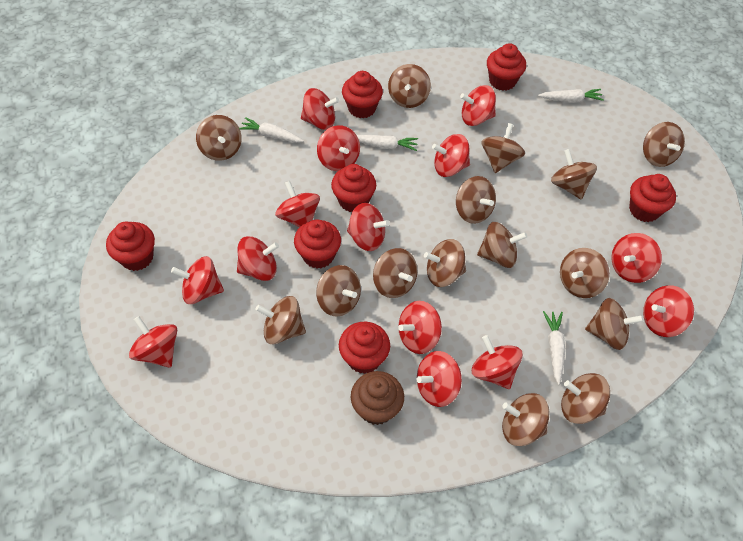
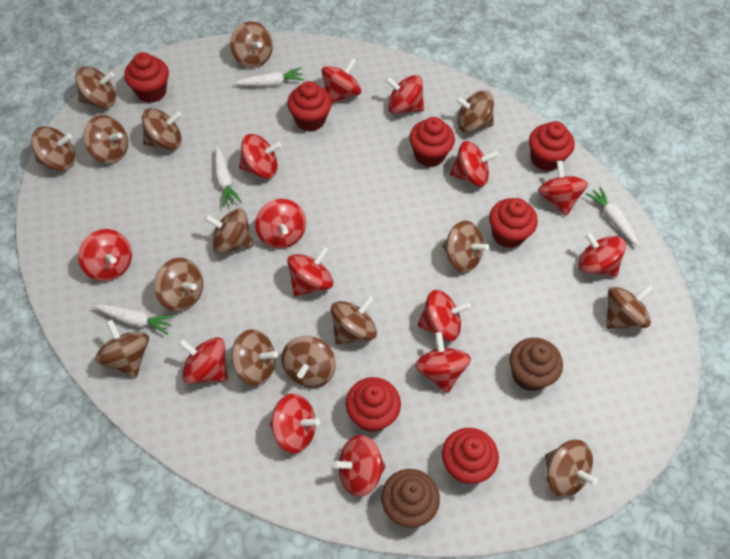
brown cupcake: [351,371,404,425] = 1 -> [381,469,440,528] [509,338,563,391] = 2

